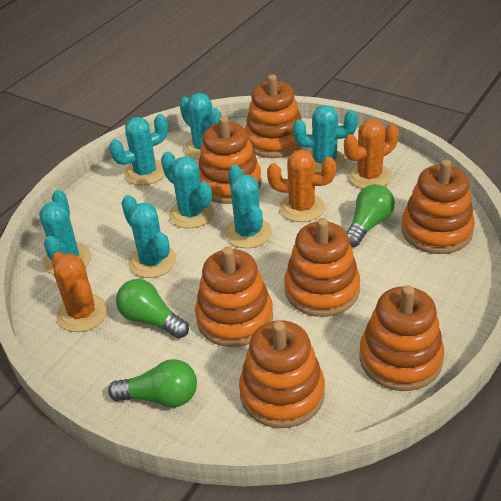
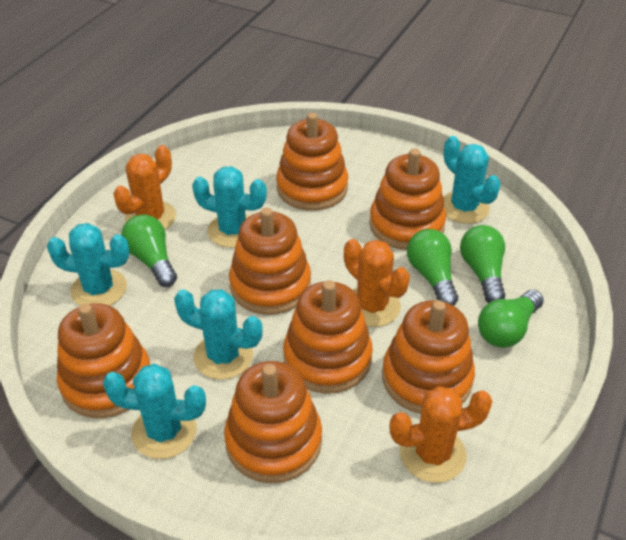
green light bulb: [108,359,197,407] [116,279,189,339] [347,184,395,247] = 3 -> [121,214,177,287] [407,229,458,306] [460,225,505,303] [478,290,544,348] = 4
turquoise cactus: [39,190,91,275] [109,114,168,185] [121,195,176,278] [161,151,214,229] [180,93,222,160] [225,165,272,248] [293,105,358,172] = 7 -> [47,223,130,306] [103,364,206,459] [174,289,263,380] [192,166,267,248] [443,136,501,224] = 5

